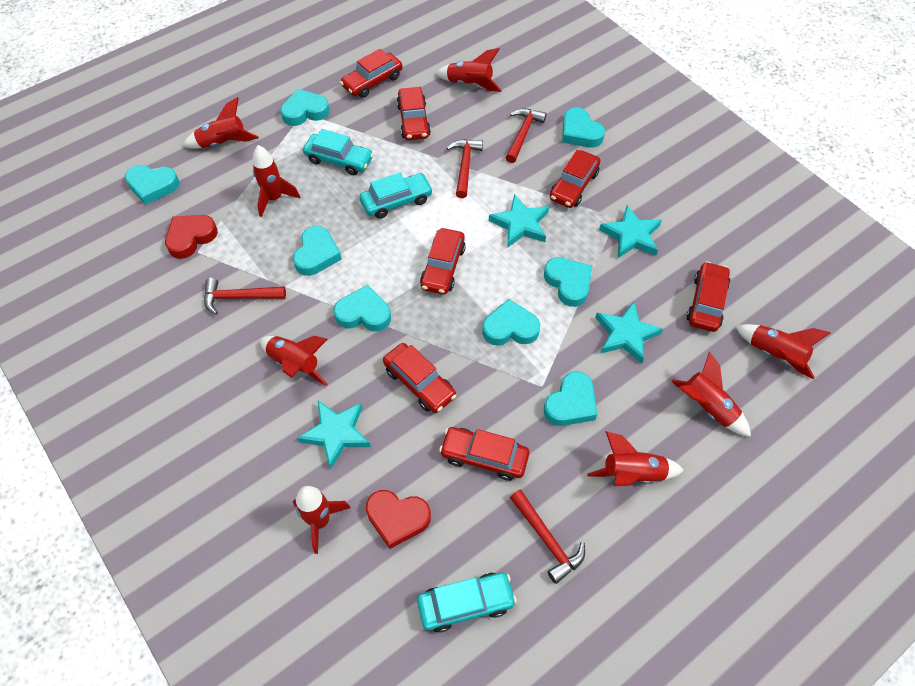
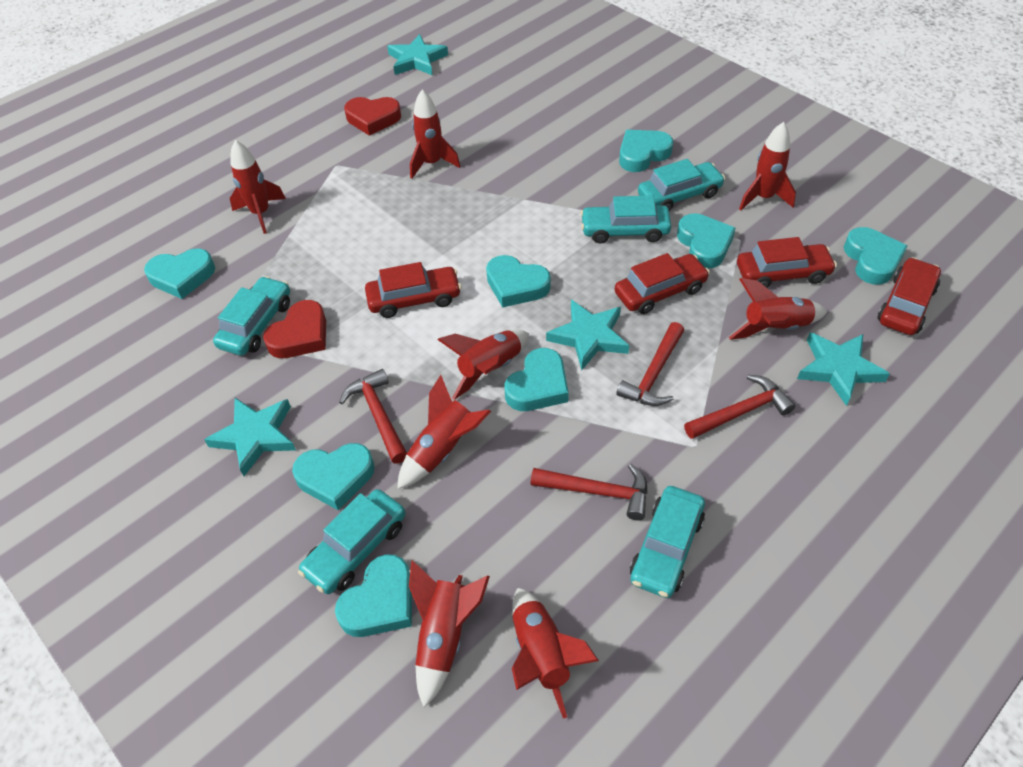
red car: [340,49,403,98] [383,343,456,413] [397,87,431,140] [420,228,466,294] [439,427,530,481] [550,150,601,208] [686,261,730,332] = 7 -> [365,262,461,318] [615,253,710,314] [737,237,837,288] [877,257,941,335] = 4
turquoise car: [303,129,374,175] [360,173,433,219] [417,573,517,633] = 3 -> [213,276,290,356] [298,489,405,594] [580,196,671,244] [630,486,705,598] [638,159,725,211] = 5

